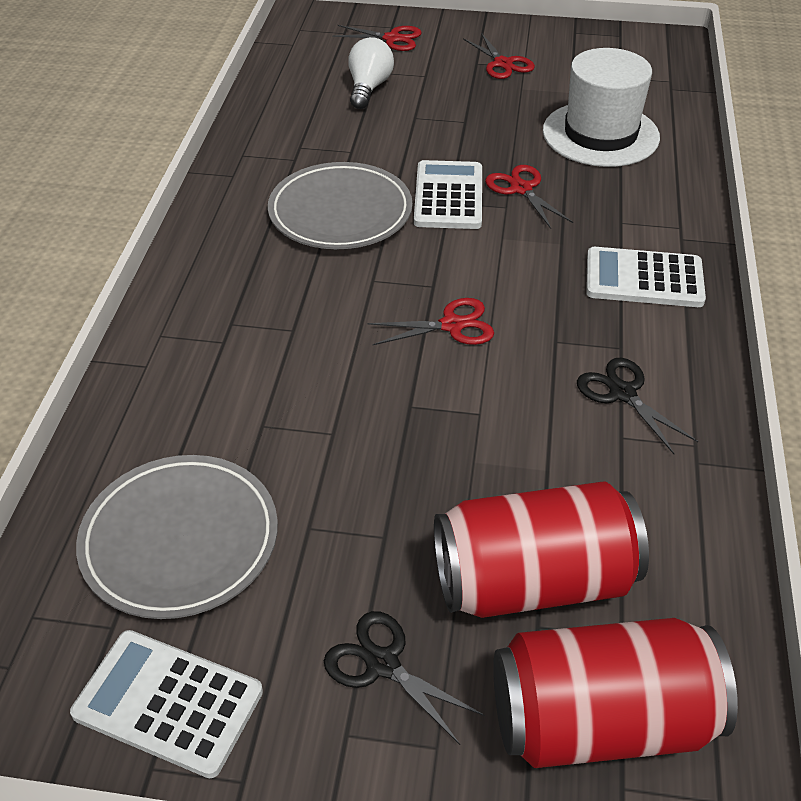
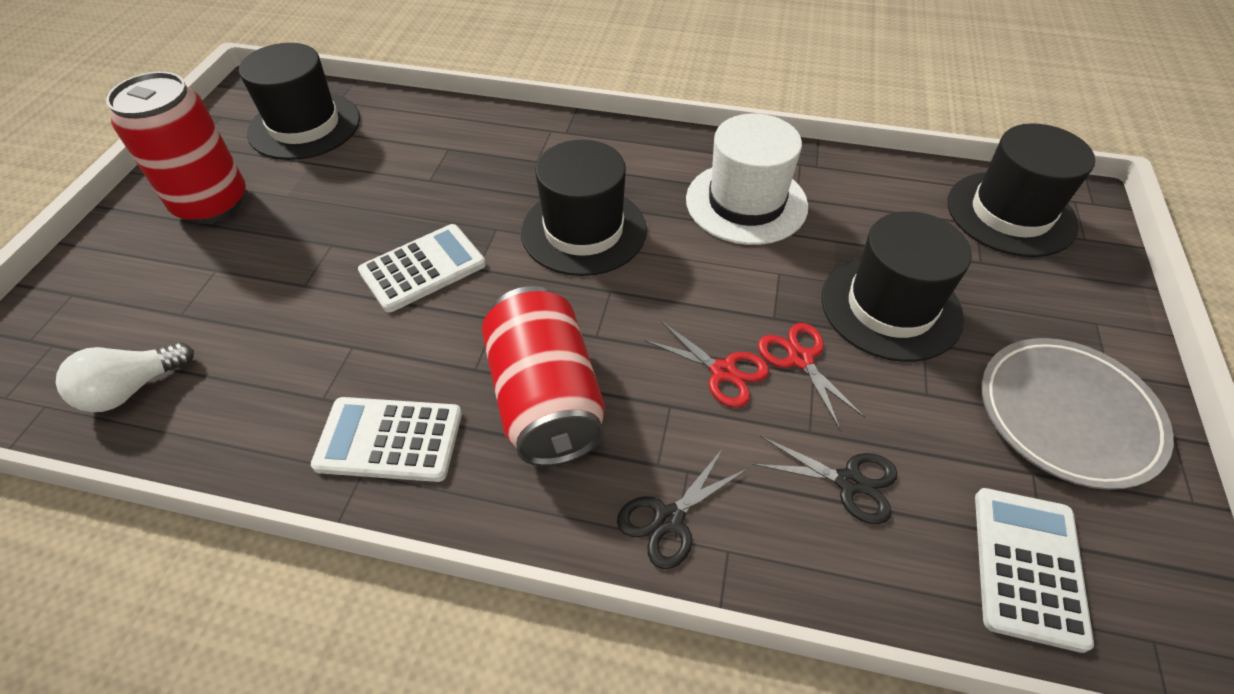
black hat: none = 0 -> [239,43,360,160] [521,140,647,276] [822,211,972,362] [948,123,1095,257] = 4
grey plate: [76,455,278,619] [268,162,412,249] = 2 -> [981,338,1174,490] = 1
red scissors: [332,25,422,51] [367,298,494,345] [463,33,535,79] [485,165,573,229] = 4 -> [644,321,769,408] [758,323,866,429] = 2

